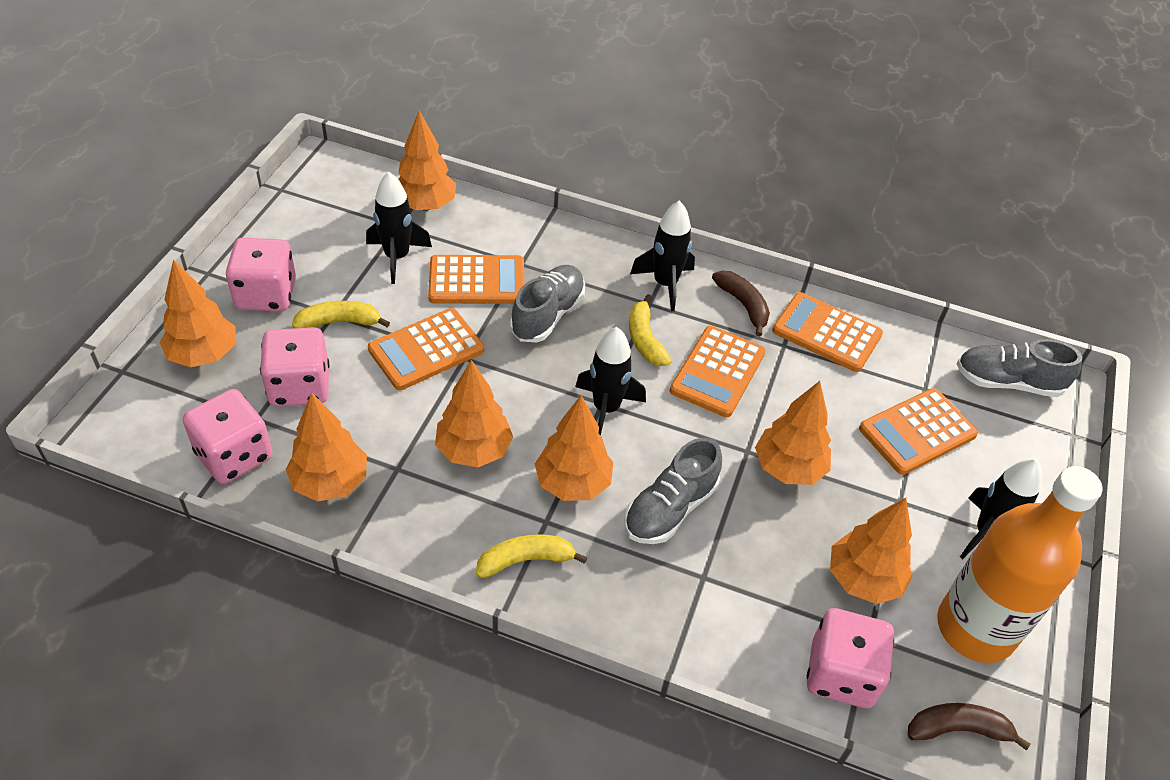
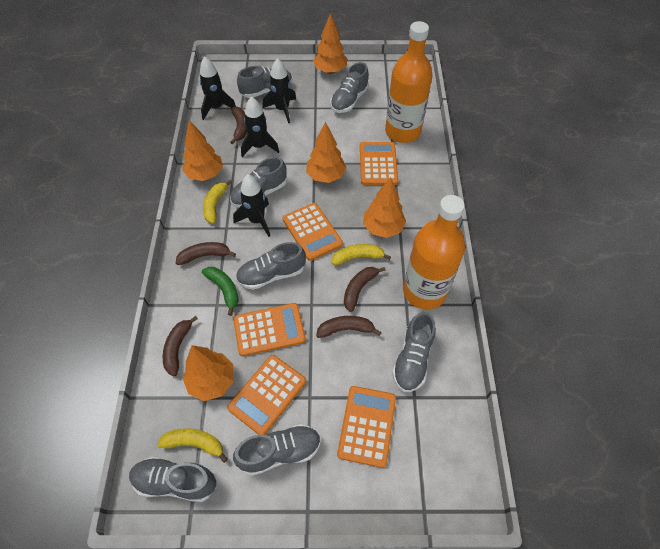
brown banana: [712,270,770,336] [908,703,1031,750] = 2 -> [163,316,198,376] [176,242,236,265] [230,107,247,144] [316,316,382,338] [344,267,386,312] = 5
green banana: none = 0 -> [202,267,239,316] = 1
grey shoe: [510,265,585,343] [625,438,722,544] [957,339,1082,397] = 3 -> [129,457,217,502] [230,157,287,208] [233,424,321,476] [236,242,306,290] [237,66,292,98] [330,62,369,113] [392,312,436,392] = 7
orange bottle: [937,466,1102,663] = 1 -> [385,21,433,143] [403,195,465,310] = 2
orange tree: [160,259,235,367] [286,392,367,502] [398,111,456,211] [435,360,513,467] [535,395,613,501] [755,381,831,485] [830,498,913,604] = 7 -> [183,120,223,181] [183,345,234,401] [306,122,346,183] [313,13,347,74] [363,177,406,238] = 5
pink dice: [183,389,273,484] [226,238,296,311] [260,327,329,407] [807,608,894,708] = 4 -> none = 0

